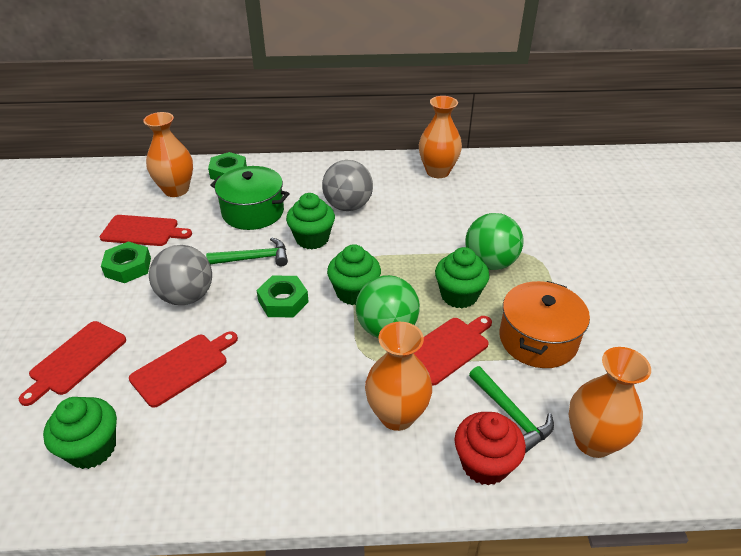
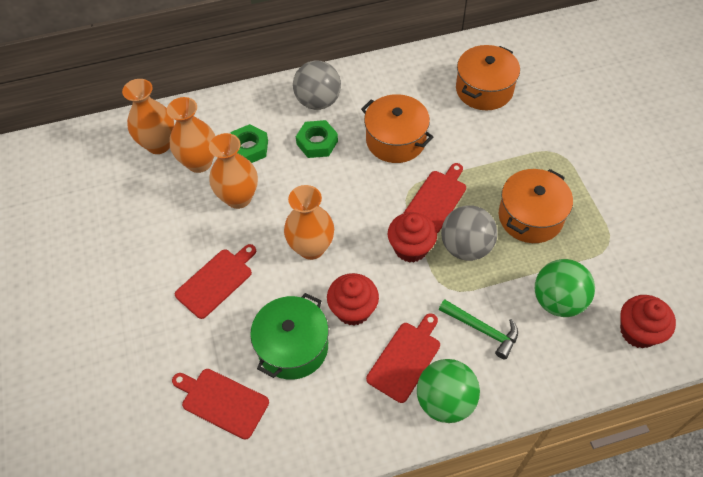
green cupcake: [43,397,117,469] [286,193,335,250] [327,244,381,305] [435,247,490,308] = 4 -> none = 0
green hammer: [206,237,288,266] [469,366,554,453] = 2 -> [439,299,518,359] = 1
green nut: [101,241,151,283] [208,152,247,180] [256,276,309,317] = 3 -> [230,124,268,163] [296,120,338,158] = 2
orange pot: [499,281,590,368] = 1 -> [361,94,433,163] [456,45,520,110] [499,169,573,243] = 3
red cupcake: [454,412,526,486] = 1 -> [327,273,379,326] [388,212,437,263] [620,295,676,348] = 3

